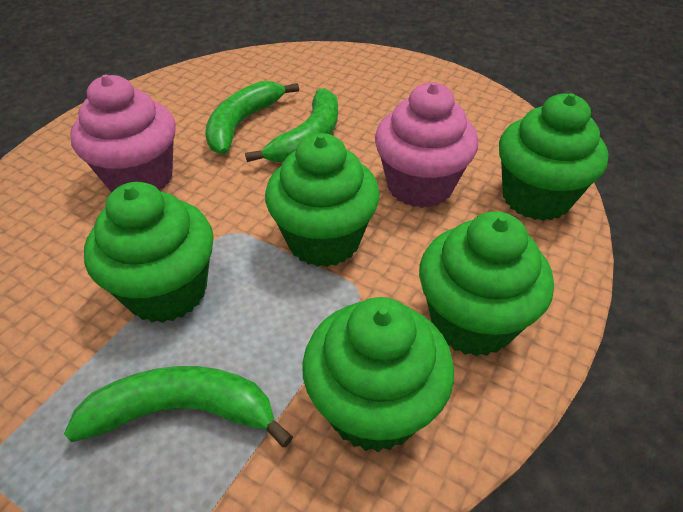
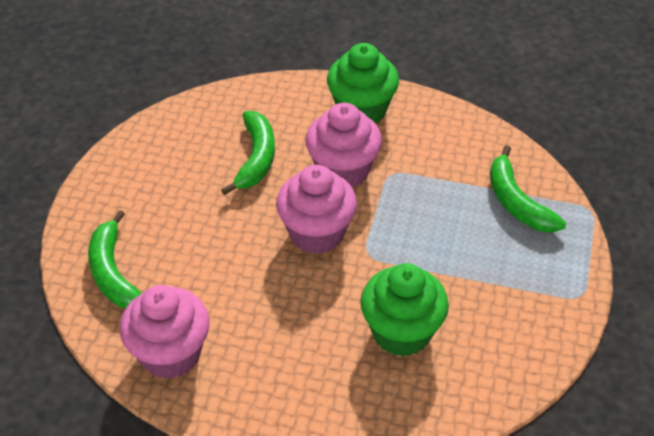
green cupcake: [84,182,214,323] [265,133,380,267] [302,297,454,452] [419,211,554,356] [499,93,609,221] = 5 -> [327,43,399,124] [361,263,449,357] = 2
pink cupcake: [70,75,176,193] [375,82,478,208] = 2 -> [120,285,210,379] [276,165,357,254] [305,103,382,187] = 3

